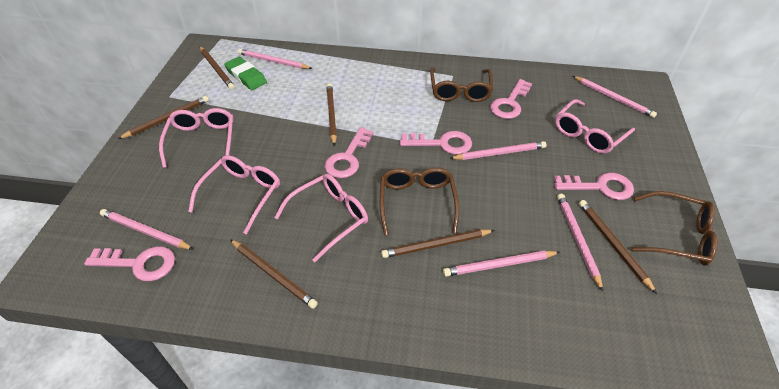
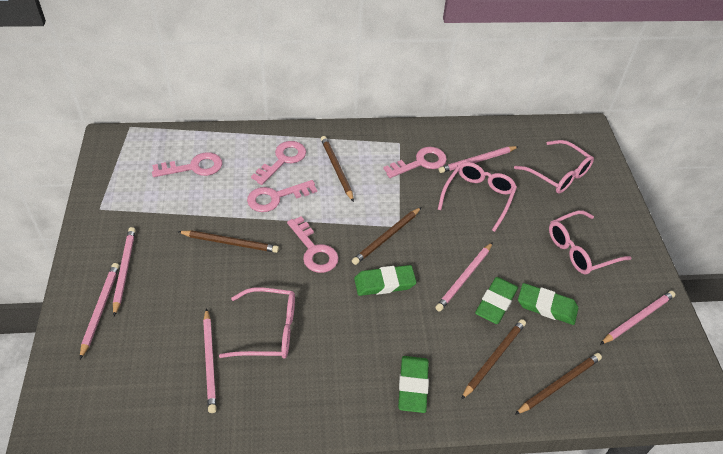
brown glasses: [380,167,459,236] [430,68,493,102] [630,191,718,266] = 3 -> none = 0
brown pencil: [118,96,209,139] [200,46,235,90] [230,239,318,309] [326,83,337,146] [381,229,495,258] [579,200,657,294] = 6 -> [178,230,279,253] [321,136,354,202] [352,207,421,265] [461,319,526,400] [515,353,602,415] = 5
green eraser: [224,57,267,90] = 1 -> [354,265,416,296] [398,356,429,413] [475,277,518,324] [518,283,578,325] = 4

